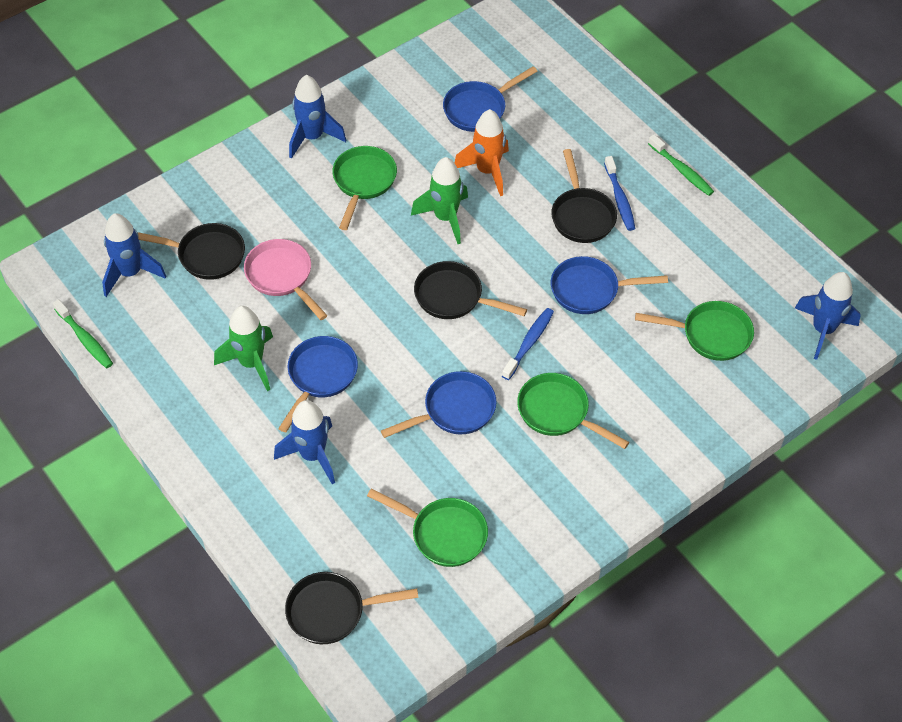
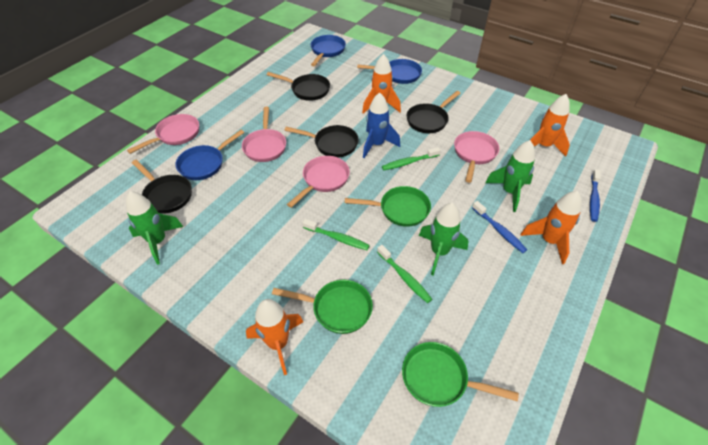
blue pan: [278,336,358,432] [381,371,497,438] [443,66,537,132] [551,256,668,314] = 4 -> [175,130,244,180] [311,35,346,66] [357,59,422,84] = 3
blue rocket: [102,213,166,297] [274,400,335,484] [289,75,346,159] [795,272,861,360] = 4 -> [363,92,400,158] = 1
green pan: [333,146,397,230] [367,488,488,567] [517,373,629,449] [635,301,754,361] = 4 -> [272,280,373,334] [345,186,431,227] [402,342,519,407] = 3
green rocket: [214,306,273,391] [411,157,468,244] = 2 -> [126,191,183,265] [419,203,468,276] [485,140,535,212] = 3
green toothbrush: [53,299,113,368] [648,134,714,196] = 2 -> [303,219,370,250] [377,245,432,303] [382,147,440,170] = 3
orange rocket: [454,109,509,196] = 1 -> [246,299,303,375] [362,54,401,114] [520,191,582,264] [530,94,570,157] = 4
pink pan: [244,239,328,320] = 1 -> [127,114,199,154] [242,107,286,162] [287,156,350,208] [454,131,499,183] = 4

